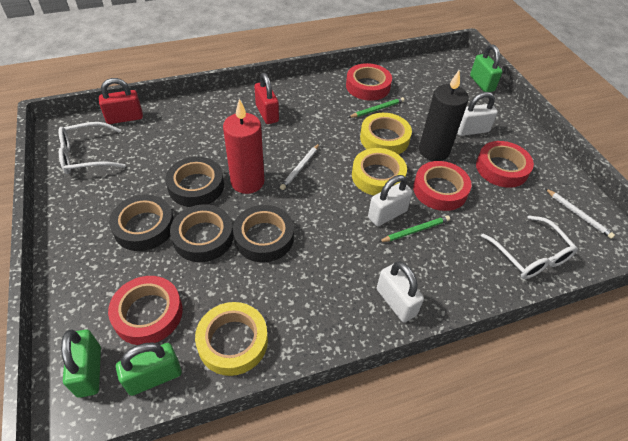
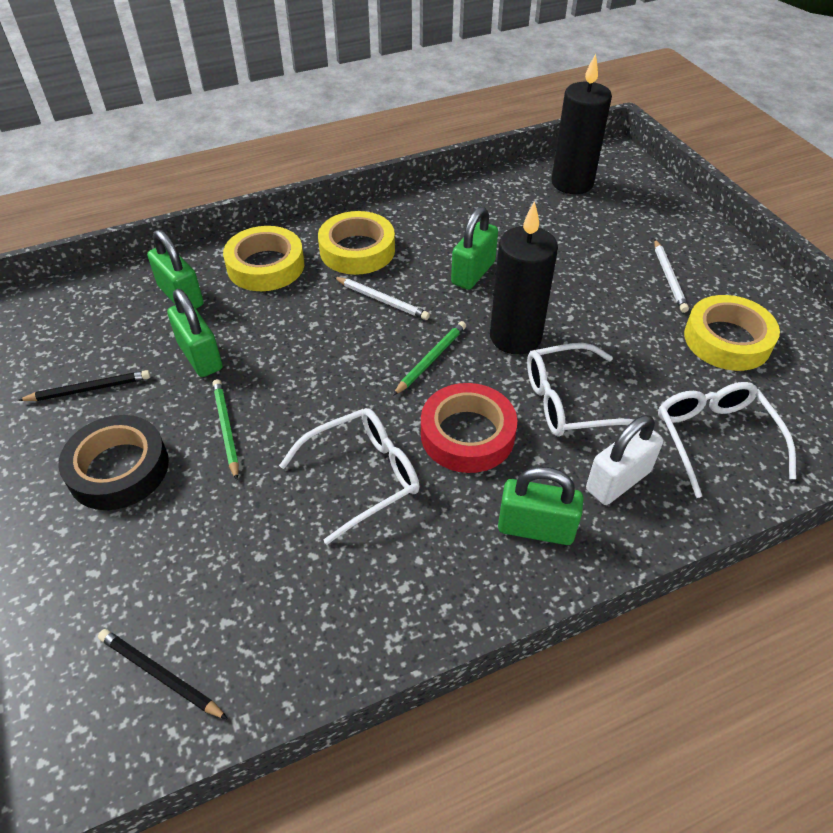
black candle: [419,70,469,161] = 1 -> [490,201,558,354] [551,54,612,194] = 2
black pencil: none = 0 -> [18,370,150,401] [98,629,228,720] = 2
black tape: [109,194,174,251] [165,157,224,207] [170,204,234,262] [233,205,294,262] = 4 -> [58,415,169,510] = 1
green padlock: [61,329,101,398] [116,342,182,396] [470,44,503,92] = 3 -> [147,230,204,308] [167,289,223,377] [451,207,498,290] [498,467,584,545] = 4
red candle: [223,99,264,194] = 1 -> none = 0
red padlock: [99,78,143,124] [254,73,279,124] = 2 -> none = 0
red tape: [108,276,183,345] [346,63,392,101] [413,161,472,211] [476,141,534,188] = 4 -> [421,383,517,473] = 1
white glasses: [58,122,126,174] [481,215,578,279] = 2 -> [279,408,420,545] [527,343,634,437] [658,382,796,498] = 3
white padlock: [368,175,413,226] [377,261,424,322] [457,92,498,136] = 3 -> [586,415,663,505] = 1

